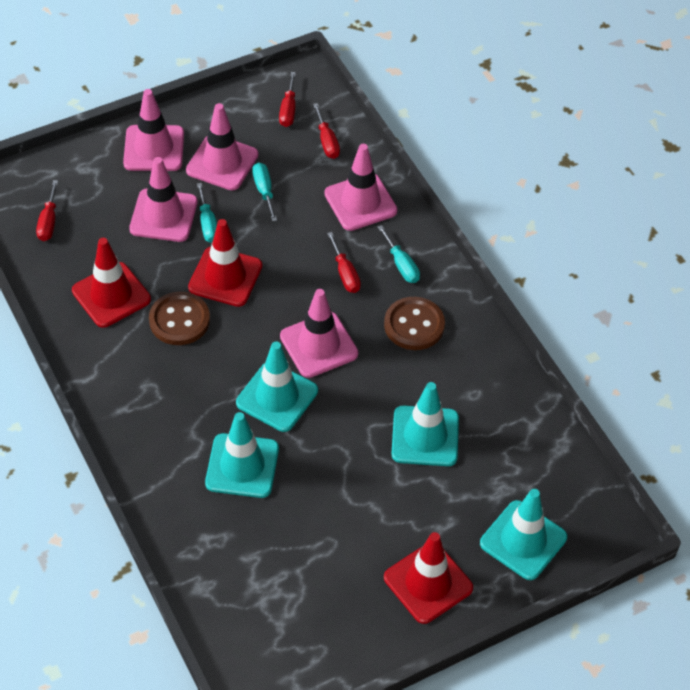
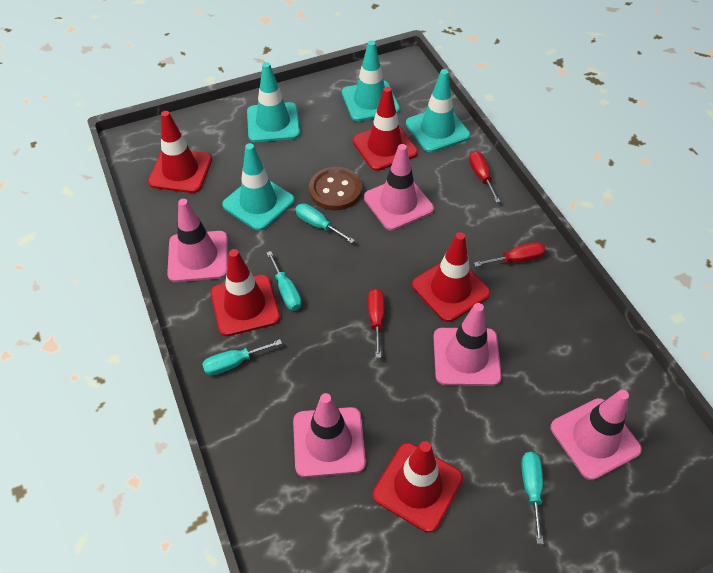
brown button: [149,292,210,345] [384,297,445,350] = 2 -> [309,167,362,211] = 1
red screwdriver: [36,180,58,241] [279,72,296,127] [313,103,340,159] [327,232,361,293] = 4 -> [368,288,384,358] [469,151,501,203] [474,242,546,267] = 3
red traffic cone: [72,238,151,328] [188,219,263,307] [384,532,473,624] = 3 -> [148,111,212,193] [211,249,280,336] [352,87,418,171] [373,441,463,533] [412,232,490,322] = 5
turquoise screwdriver: [197,183,217,243] [252,162,277,222] [378,225,420,283] = 3 -> [202,339,282,376] [267,251,302,311] [295,203,355,243] [521,452,544,544] = 4

